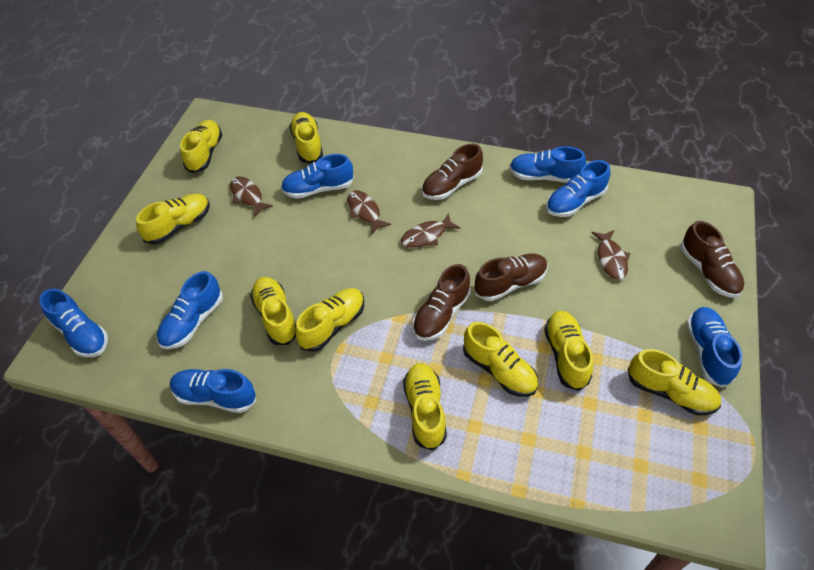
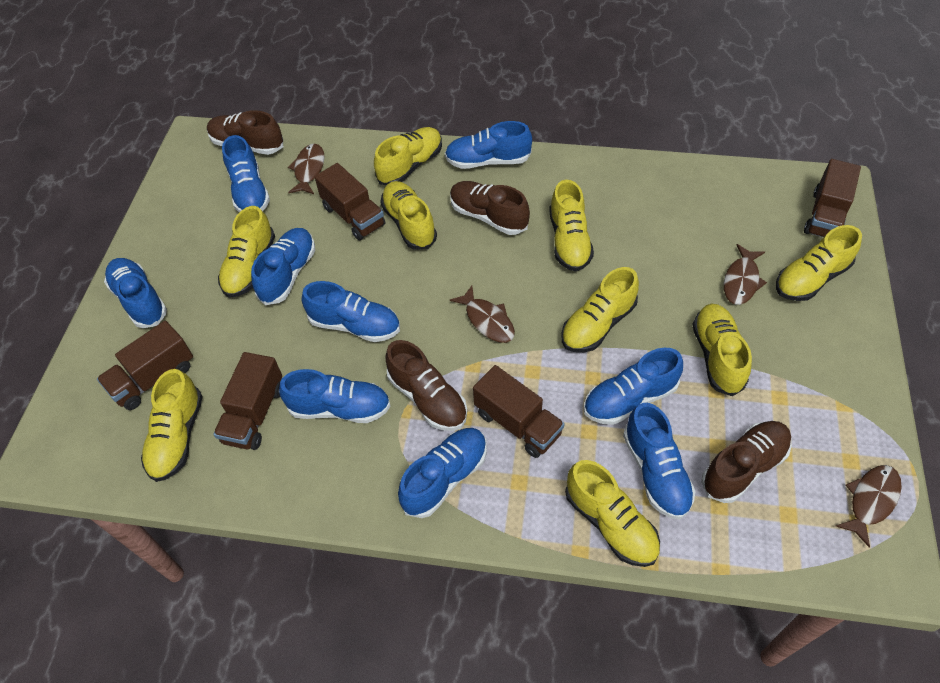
blue shoe: [39,288,108,357] [157,271,223,349] [170,369,256,413] [281,154,354,199] [509,146,586,183] [546,160,610,217] [686,307,742,388] = 7 -> [104,258,167,328] [222,135,270,212] [251,228,315,305] [279,369,391,423] [302,281,400,342] [398,428,487,518] [445,121,532,169] [584,348,683,425] [623,403,695,519] = 9
brown truck: none = 0 -> [97,321,193,410] [213,352,282,450] [315,163,385,240] [473,365,565,458] [804,159,861,237] = 5

